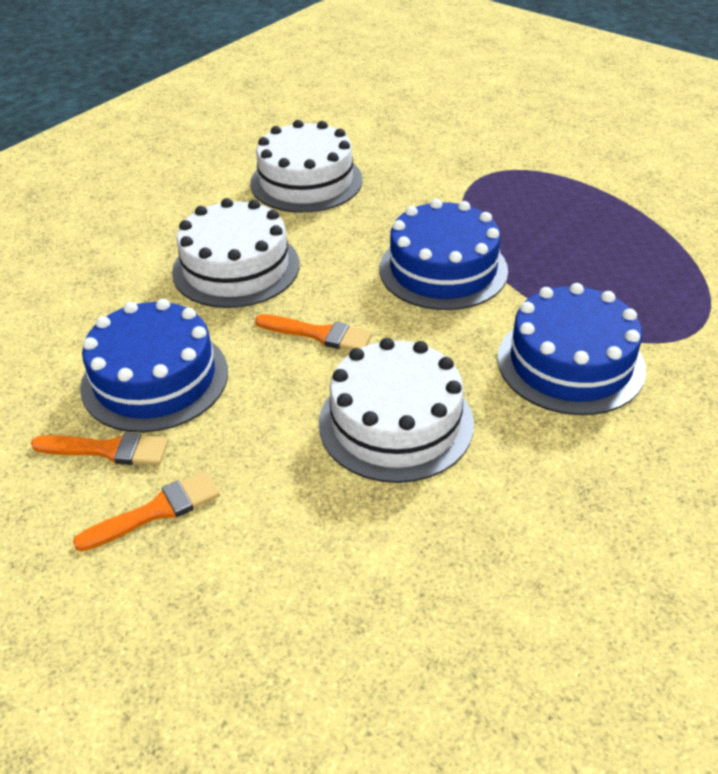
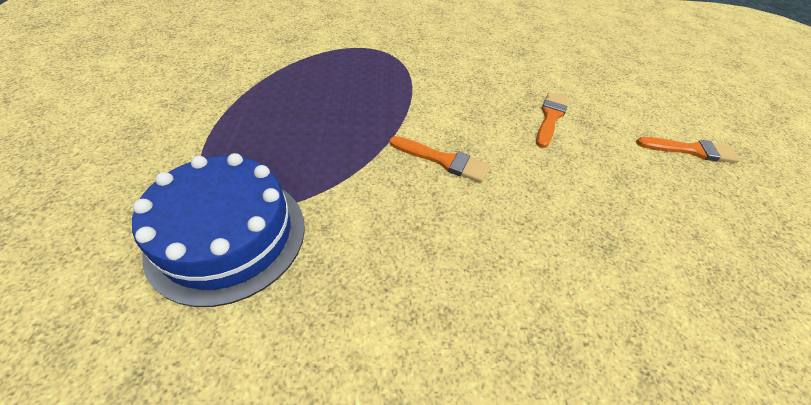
blue cake: [80,299,228,433] [379,199,508,310] [497,283,646,415] = 3 -> [132,153,305,307] = 1
white cake: [172,198,300,308] [250,120,363,213] [319,338,474,483] = 3 -> none = 0

